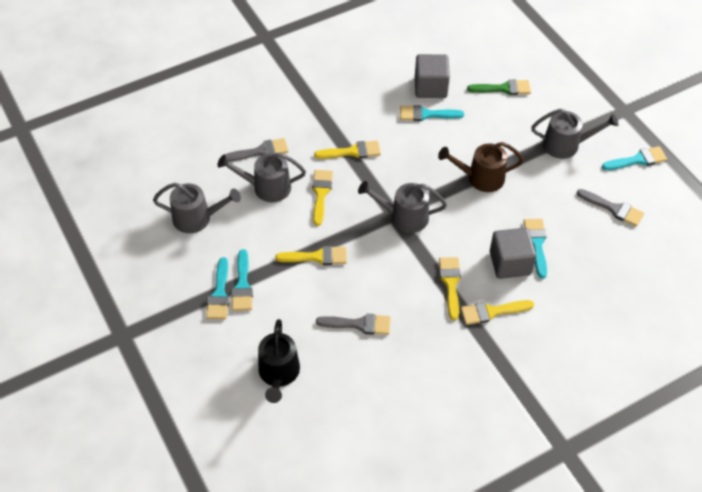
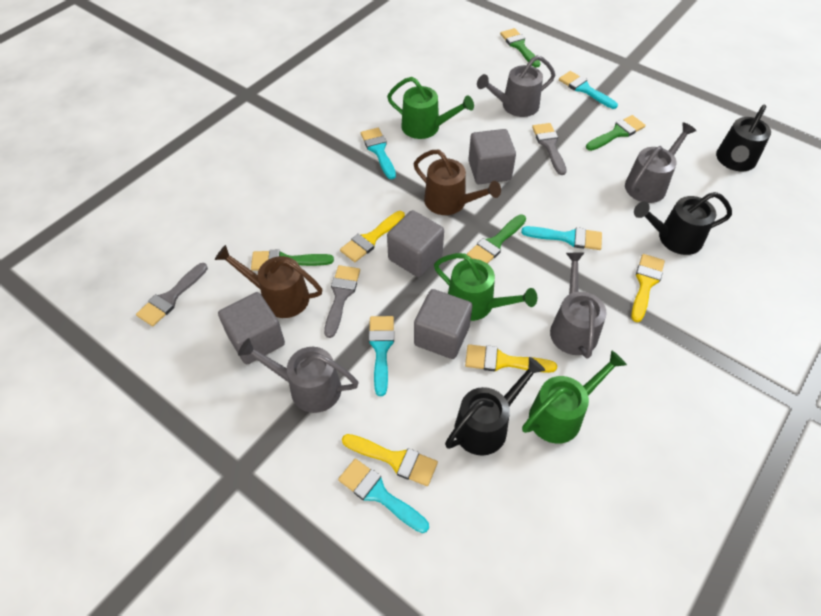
black watering can: [258,319,300,403] = 1 -> [445,357,545,456] [634,192,732,255] [716,105,771,171] = 3
brown watering can: [438,142,524,192] = 1 -> [215,245,322,318] [414,149,501,215] = 2
green brush: [467,79,531,95] = 1 -> [251,250,334,271] [467,215,526,264] [500,28,541,68] [586,115,646,151] = 4
green watering can: none = 0 -> [387,77,474,139] [434,253,537,321] [522,350,627,444] = 3
grey cube: [415,54,450,98] [490,228,536,279] = 2 -> [218,292,285,364] [387,210,444,277] [414,289,472,359] [468,129,516,184] = 4
yellow brush: [275,246,347,265] [312,170,333,226] [314,141,381,159] [439,257,461,320] [461,300,534,325] = 5 -> [340,211,405,262] [342,434,438,486] [465,344,557,373] [631,254,665,322] = 4

